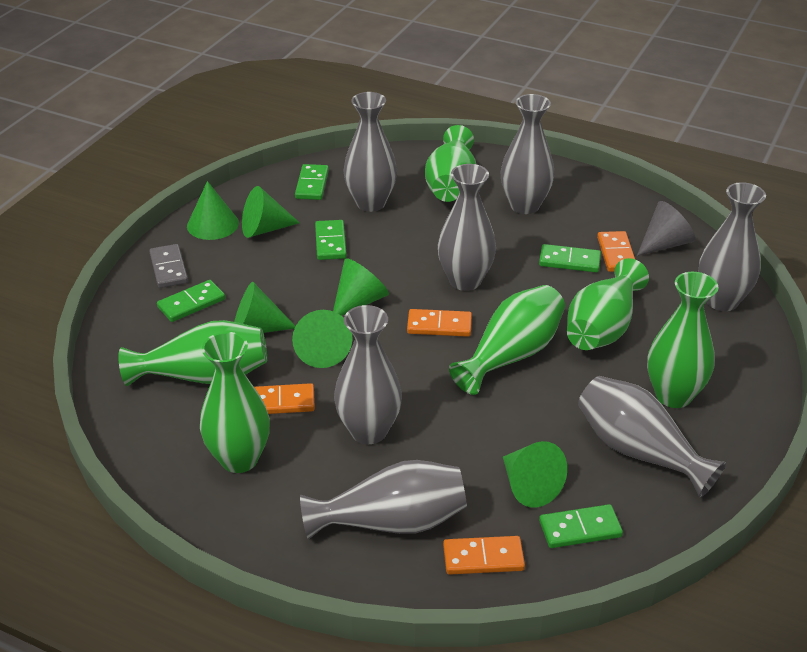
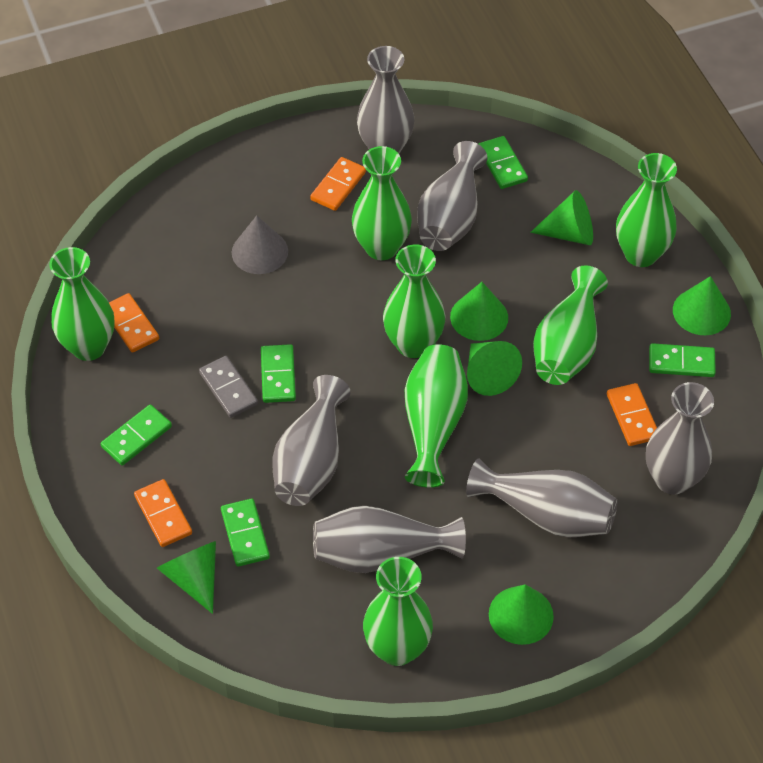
green vase: [118,320,267,386] [200,332,270,473] [425,125,476,202] [449,285,565,395] [567,258,649,350] [647,272,719,408] = 6 -> [49,247,115,361] [352,146,412,260] [363,557,433,666] [383,245,445,358] [405,344,468,488] [533,265,608,385] [616,153,677,267] = 7
grey vase: [300,460,467,539] [334,305,402,444] [343,92,397,212] [438,164,496,291] [501,94,555,214] [578,376,726,497] [699,182,766,311] = 7 -> [272,375,351,506] [313,506,466,573] [357,46,415,154] [417,141,487,251] [466,458,617,537] [646,382,714,494] = 6

